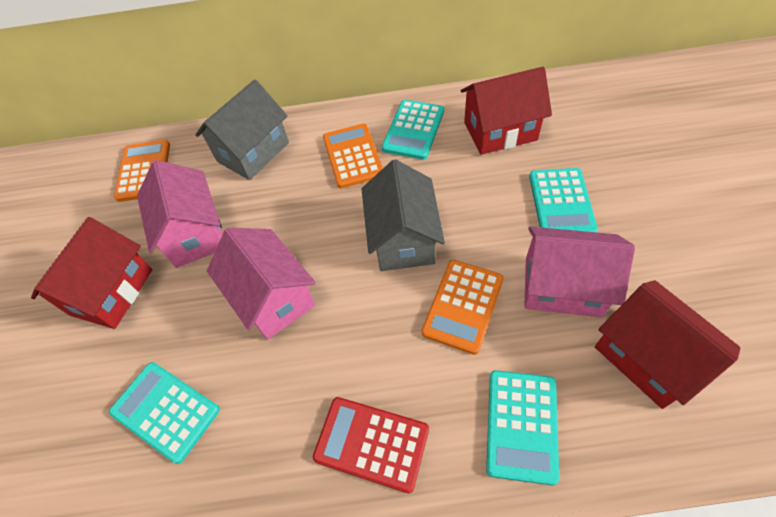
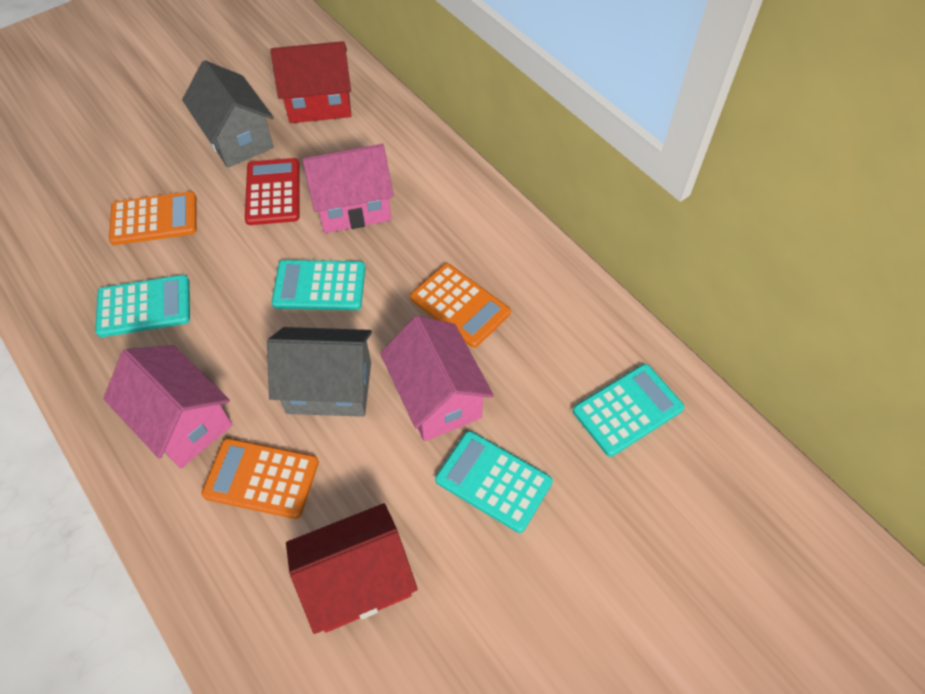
red house: [31,217,152,329] [461,67,552,155] [595,280,741,409] = 3 -> [270,41,351,123] [286,503,418,634] = 2

